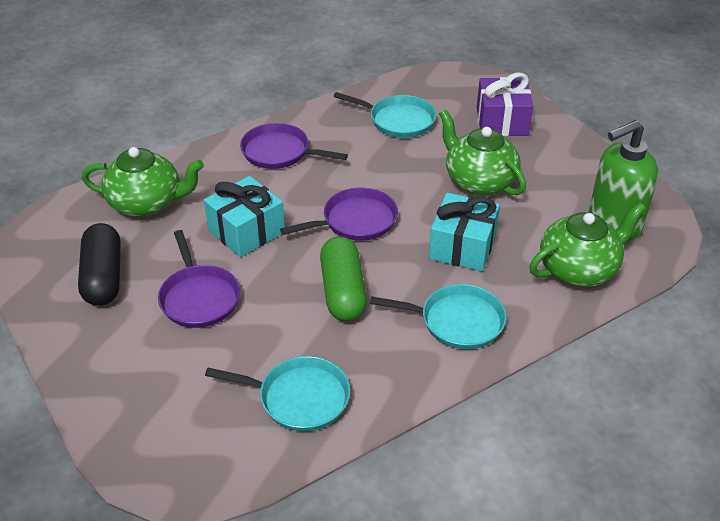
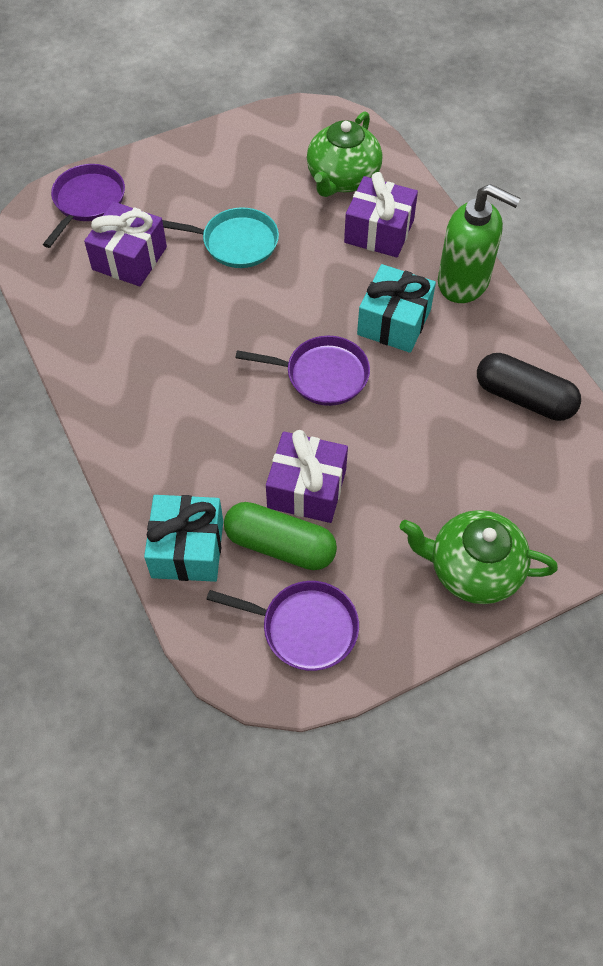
green teapot: [82,147,204,217] [439,109,526,196] [529,202,646,287] = 3 -> [307,111,383,197] [399,510,558,604] = 2
purple gift: [477,73,533,136] = 1 -> [84,202,167,286] [266,430,348,523] [344,172,418,257] = 3
turquoise pan: [205,356,350,432] [334,92,436,138] [370,284,506,349] = 3 -> [162,207,279,268] = 1

